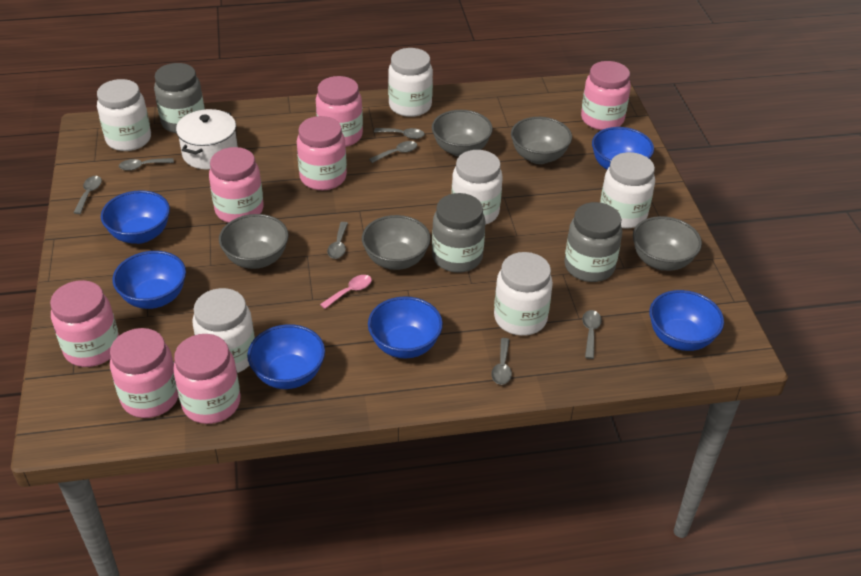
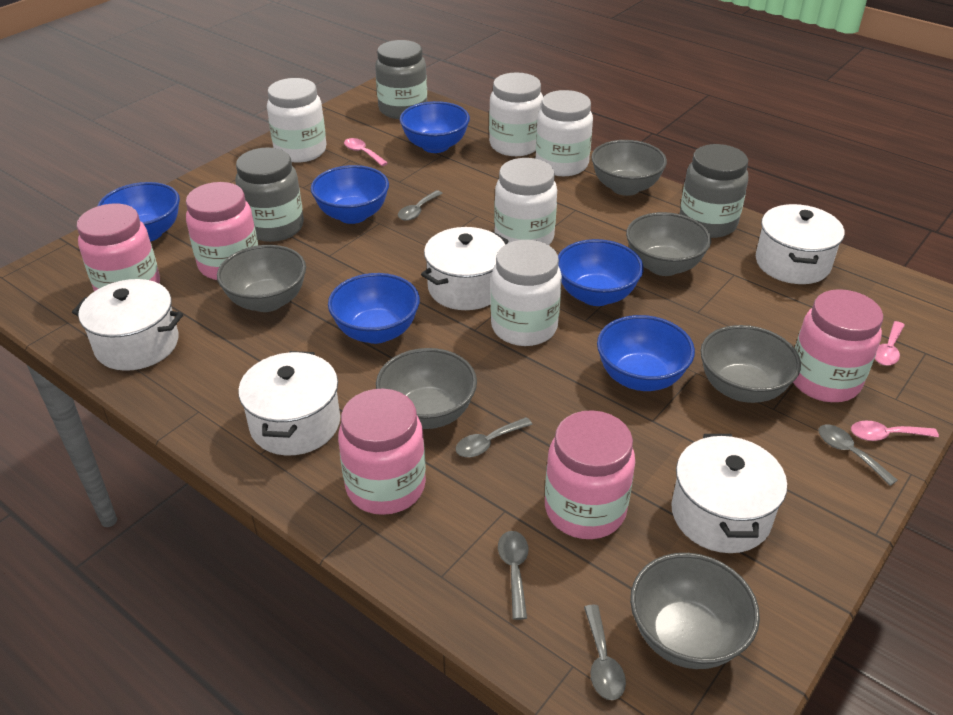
grey bowl: [219,214,289,269] [362,215,431,270] [432,110,493,157] [511,117,572,164] [633,216,702,271] = 5 -> [217,245,306,312] [376,348,477,429] [591,140,667,196] [626,212,711,276] [630,553,760,669] [700,325,801,403] = 6
grey spoon: [73,176,102,214] [119,158,174,171] [327,222,348,259] [369,141,417,163] [374,128,425,139] [491,338,512,385] [582,310,602,359] = 7 -> [398,190,443,221] [456,417,533,457] [498,531,528,620] [584,604,626,700] [818,424,897,486] = 5
pink jar: [50,280,119,367] [110,328,178,418] [173,334,241,424] [209,147,264,223] [297,116,347,190] [316,76,363,147] [581,61,631,130] = 7 -> [77,204,160,292] [186,182,258,280] [338,389,426,515] [545,410,635,539] [793,289,883,402] = 5
pink spoon: [320,275,372,309] = 1 -> [344,138,388,166] [851,421,939,441] [875,321,905,366] = 3
white jar: [97,79,151,151] [192,288,255,373] [388,48,433,117] [451,150,503,225] [494,252,553,336] [600,152,655,229] = 6 -> [267,78,326,162] [489,72,543,156] [491,240,562,346] [494,158,557,245] [536,90,593,176] = 5
white pot: [176,109,238,170] = 1 -> [72,279,183,371] [238,351,340,455] [421,227,508,310] [671,434,787,553] [756,204,844,284] = 5

